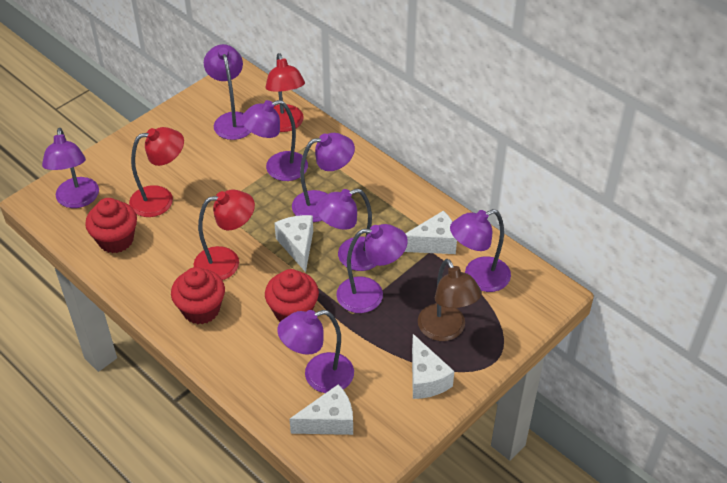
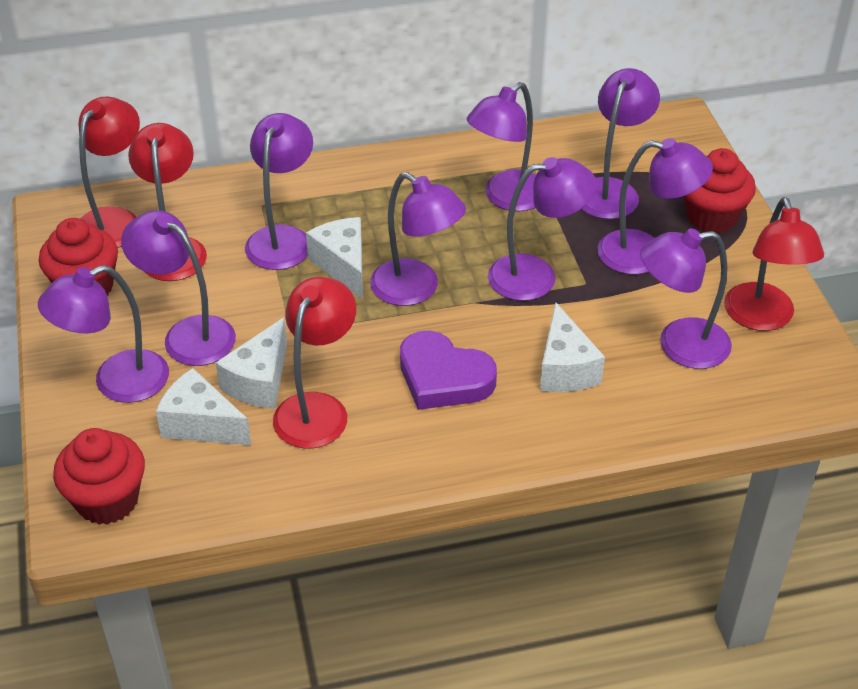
brown lamp: [418,259,482,341] = 1 -> none = 0
purple heart: none = 0 -> [400,331,497,410] = 1
purple lamp: [42,128,99,208] [204,44,251,140] [241,100,308,181] [277,310,354,393] [292,133,355,222] [315,189,377,271] [336,224,408,313] [450,209,511,292] = 8 -> [38,265,169,403] [121,210,236,366] [245,113,313,270] [370,172,466,306] [467,82,536,212] [488,157,596,301] [582,68,660,219] [597,138,713,275] [640,228,732,369] = 9
red lamp: [129,127,184,217] [194,190,255,280] [266,53,305,132] = 3 -> [79,97,140,248] [128,123,207,281] [273,277,356,449] [724,197,824,331] = 4

